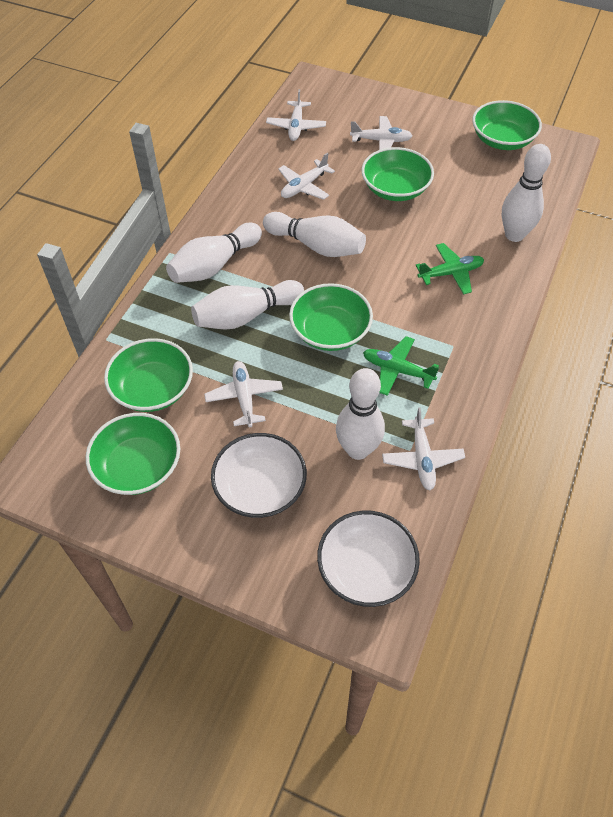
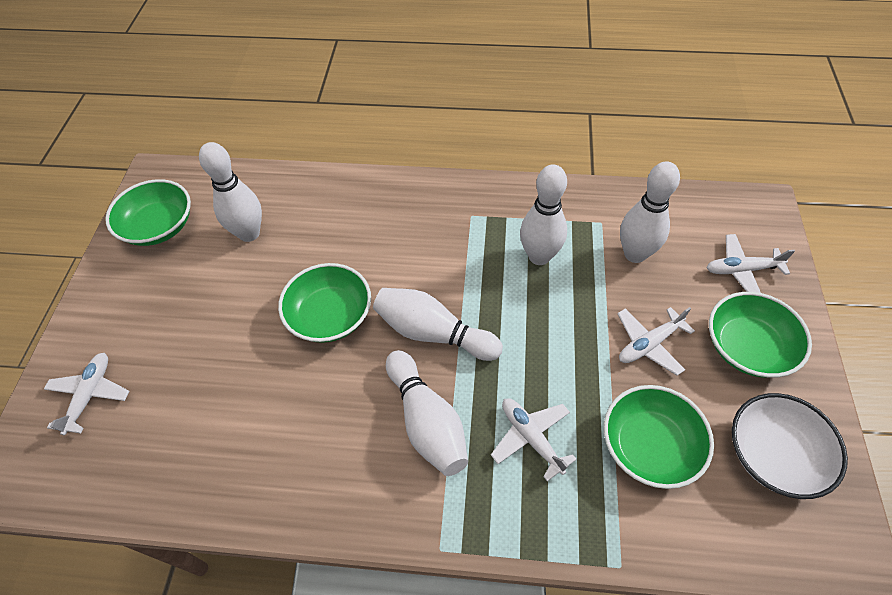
green bowl: [86,413,180,495] [104,338,193,412] [289,283,373,351] [361,147,434,201] [472,100,542,150] = 5 -> [105,179,191,246] [278,263,371,343] [604,385,714,489] [709,292,812,377] = 4
green plane: [363,336,439,396] [415,243,484,295] = 2 -> none = 0
white bowl: [211,433,307,518] [317,510,420,607] = 2 -> [732,393,848,499] = 1
white plane: [204,361,283,427] [266,89,326,141] [278,153,335,200] [350,116,412,150] [382,407,465,490] = 5 -> [44,353,129,435] [491,398,577,481] [618,307,695,376] [707,234,795,293] = 4

